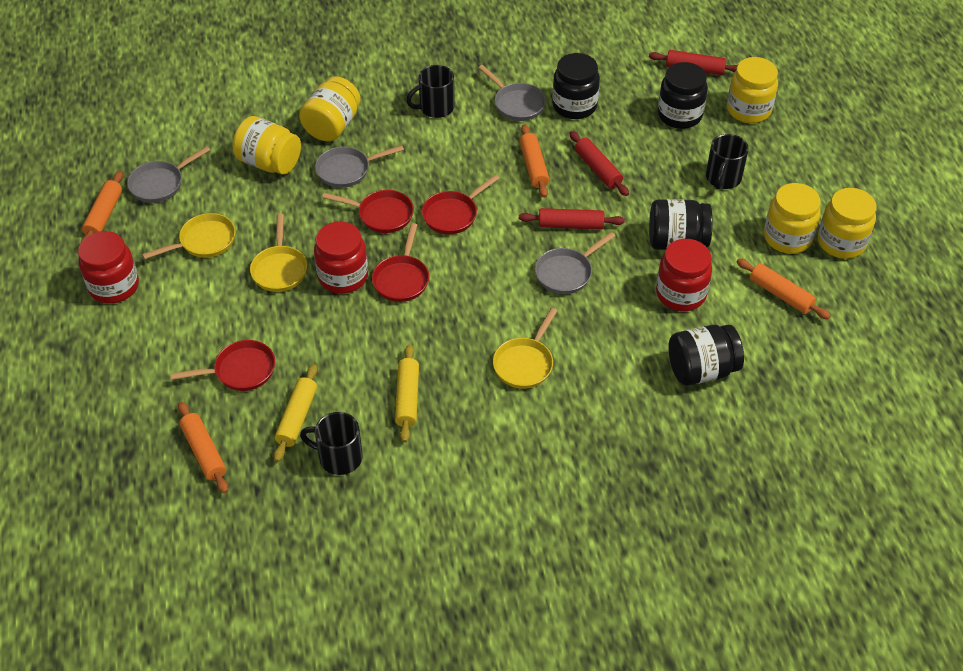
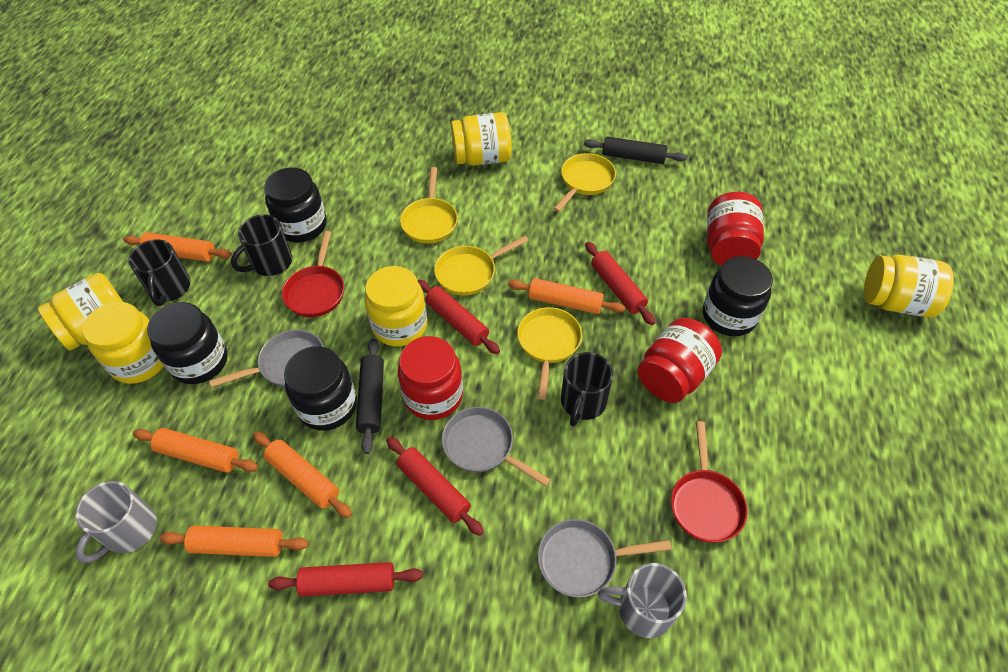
black rolling pin: none = 0 -> [356,338,384,454] [584,137,686,164] = 2
grey mug: none = 0 -> [75,481,157,563] [598,563,687,638] = 2
grey pan: [127,146,210,203] [315,145,404,188] [478,65,546,121] [535,232,615,294] = 4 -> [210,330,324,387] [442,407,551,487] [538,519,672,597] = 3
orange rolling pin: [81,171,123,242] [178,401,228,494] [519,125,549,198] [736,258,831,319] = 4 -> [123,232,232,262] [133,428,258,473] [160,525,308,557] [253,432,352,518] [508,278,625,314] = 5
red pan: [171,340,275,391] [322,190,414,233] [372,223,429,302] [422,174,499,234] = 4 -> [282,231,344,317] [671,421,748,543] = 2
red rolling pin: [519,208,625,230] [569,131,629,196] [649,50,738,75] = 3 -> [268,562,423,597] [386,437,484,536] [418,279,500,354] [585,242,655,325] = 4
yellow pan: [142,213,236,259] [250,214,307,292] [493,308,558,389] = 3 -> [400,167,458,244] [434,236,529,296] [517,307,582,400] [554,153,616,212] = 4
yellow rolling pin: [274,364,318,462] [395,344,419,443] = 2 -> none = 0

